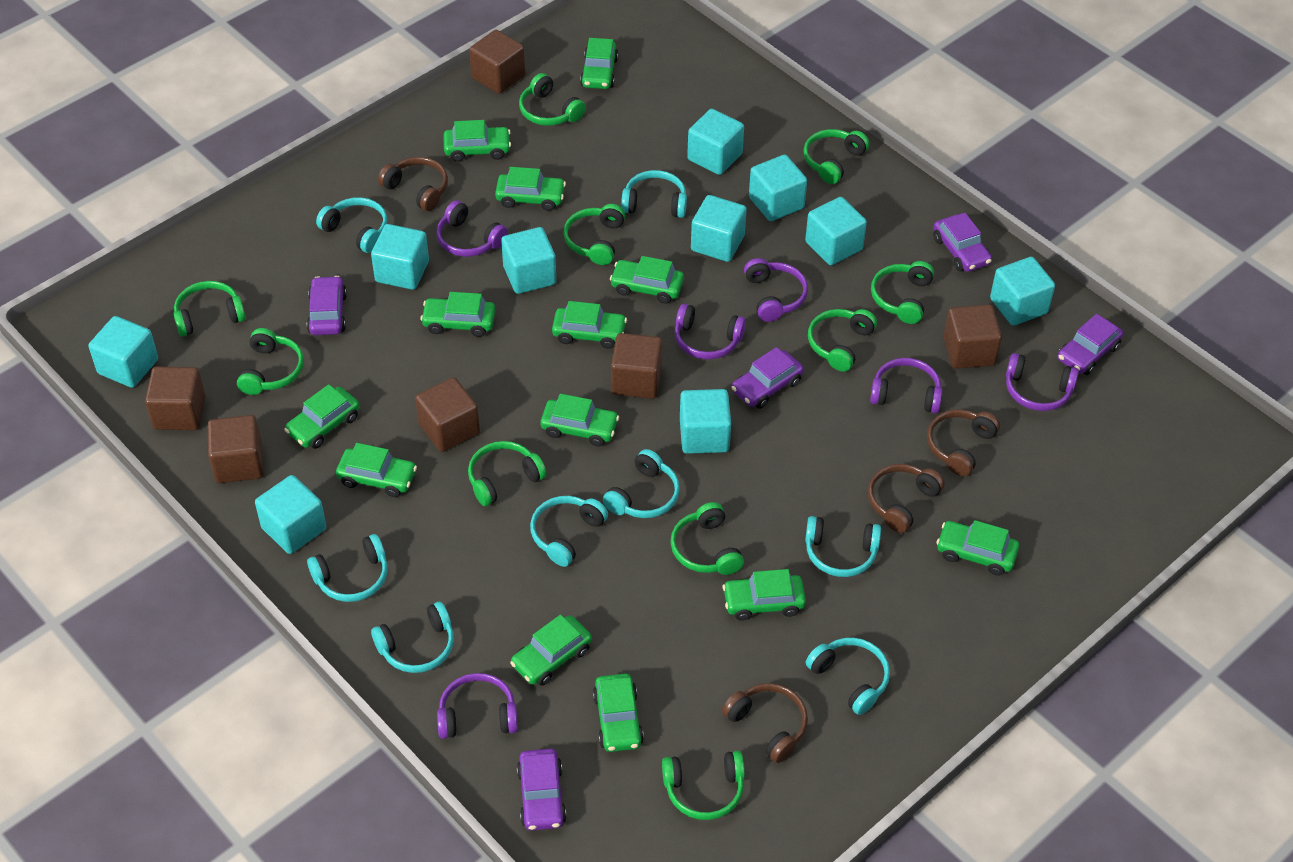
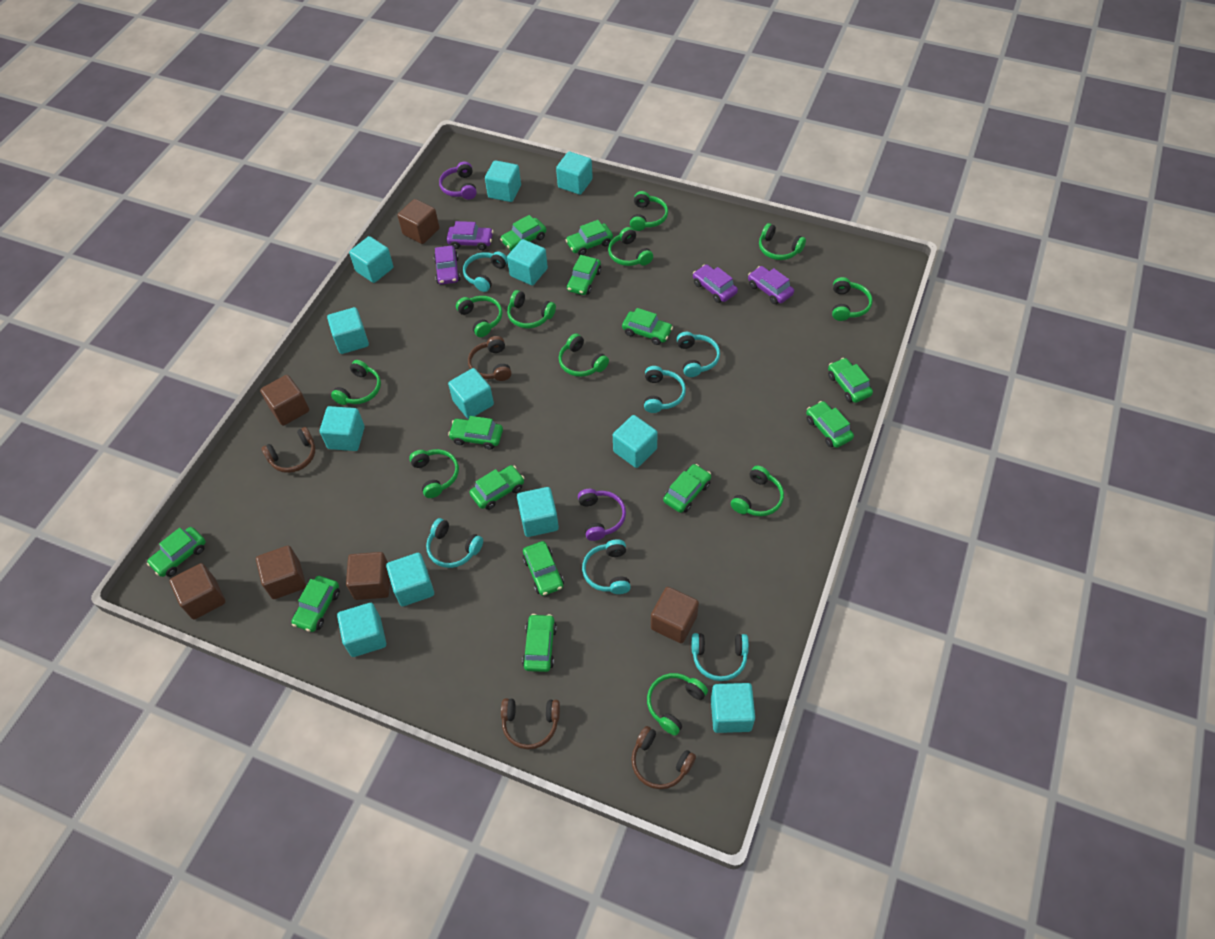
green headphones: [174,281,246,336] [237,328,304,395] [468,441,546,506] [519,73,586,126] [563,204,625,265] [662,751,745,820] [670,502,744,575] [803,129,869,184] [808,309,877,372] [871,261,934,324] = 10 -> [331,360,381,405] [409,449,459,498] [456,296,502,337] [507,290,556,328] [559,333,609,377] [608,227,653,266] [630,191,668,231] [647,673,708,736] [731,466,784,516] [759,223,806,260] [832,277,873,321] = 11
purple car: [307,276,347,335] [517,749,566,831] [731,347,803,409] [933,213,992,272] [1058,314,1123,375] = 5 -> [434,245,461,285] [446,221,493,250] [693,265,738,303] [748,266,794,304] = 4
purple headphones: [436,200,508,257] [437,673,518,739] [675,304,746,359] [744,258,808,322] [870,358,943,413] [1006,353,1079,411] = 6 -> [439,161,477,200] [578,489,626,541] = 2
turquoise cube: [88,316,158,388] [255,475,326,554] [371,224,429,290] [501,227,556,294] [680,389,731,454] [687,109,744,175] [691,195,747,262] [749,155,807,221] [805,197,867,265] [990,257,1055,326] = 10 -> [320,406,365,451] [327,307,369,354] [337,603,386,657] [349,236,394,283] [386,553,434,606] [448,368,494,419] [485,160,521,202] [507,239,548,285] [517,487,559,537] [556,152,593,195] [613,415,658,468] [711,683,755,733] = 12
turquoise headphones: [307,534,388,602] [316,197,388,253] [371,602,454,673] [530,496,608,567] [603,449,680,518] [621,170,687,218] [805,516,881,577] [806,638,890,715] = 8 -> [426,518,483,568] [463,251,508,292] [582,539,631,594] [644,366,686,413] [676,332,720,377] [692,633,749,681] = 6

